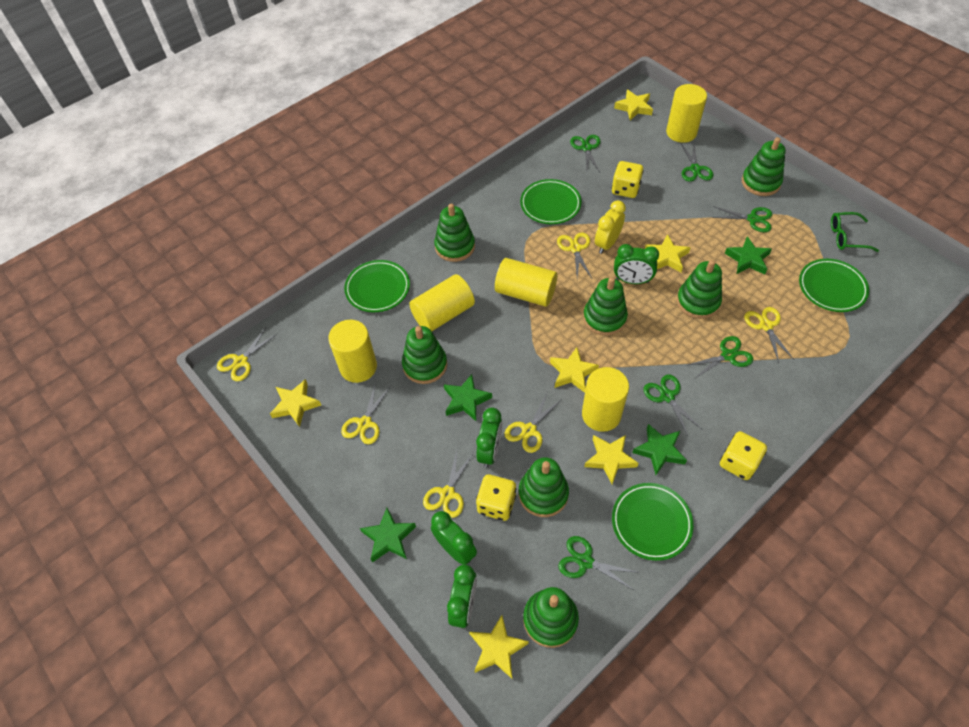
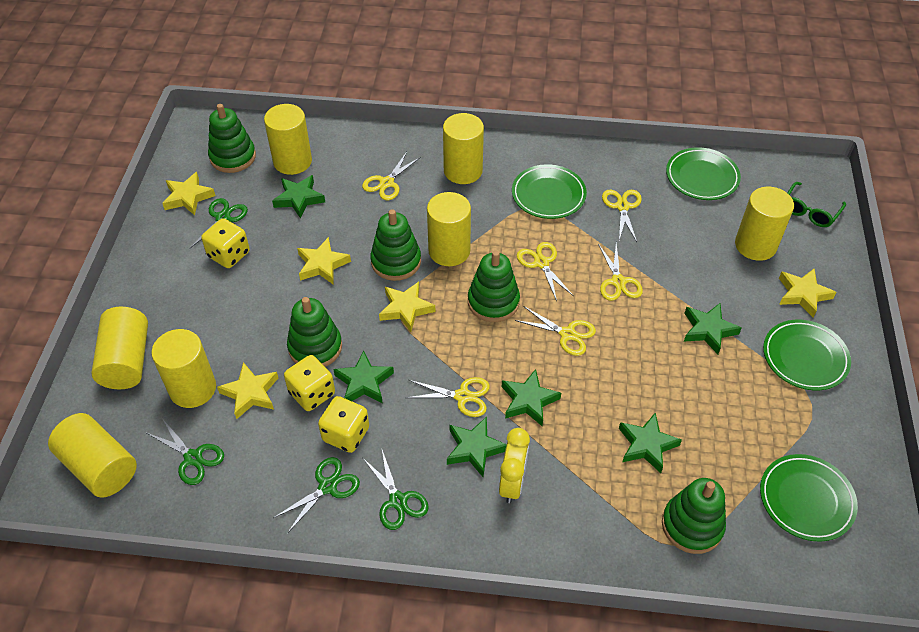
green clock: [431,511,477,565] [447,565,477,628] [476,408,502,467] [614,244,659,284] = 4 -> none = 0
green scissors: [558,536,640,590] [570,135,601,173] [644,375,703,436] [681,141,714,182] [687,336,753,379] [712,206,772,232] = 6 -> [147,420,224,485] [189,198,248,255] [273,457,360,534] [363,450,429,530] = 4
green stacking toy: [402,326,447,384] [434,204,475,262] [519,457,569,517] [523,587,579,648] [583,277,628,336] [677,260,722,319] [742,137,786,196] = 7 -> [208,104,256,173] [287,297,342,367] [370,209,421,281] [468,250,520,322] [662,478,726,554] = 5
green star: [360,508,416,563] [444,374,492,421] [632,424,687,475] [725,236,772,274] = 4 -> [272,175,325,219] [333,350,394,403] [447,417,507,477] [502,369,561,426] [619,412,682,473] [684,303,742,354] = 6
yellow cylinder: [328,320,377,383] [409,274,475,331] [495,258,557,307] [582,367,629,432] [666,84,707,143] = 5 -> [48,413,137,498] [91,307,148,389] [151,329,216,408] [264,104,312,175] [427,192,471,266] [443,113,484,184] [735,187,794,261] = 7
yellow star: [270,379,321,427] [469,615,529,679] [550,347,599,393] [584,435,639,484] [614,90,653,120] [645,234,691,272] = 6 -> [162,172,216,215] [217,362,278,419] [297,237,351,284] [379,282,436,332] [779,268,836,318] = 5

